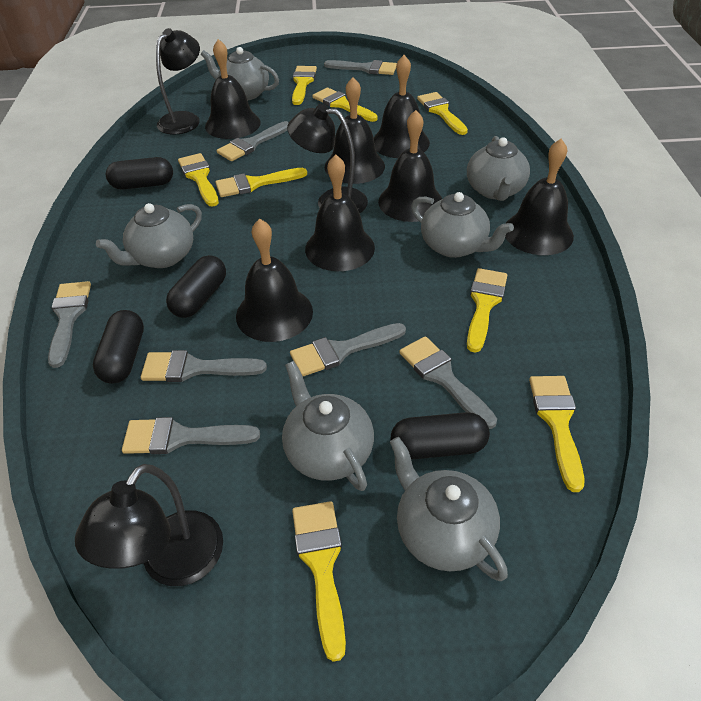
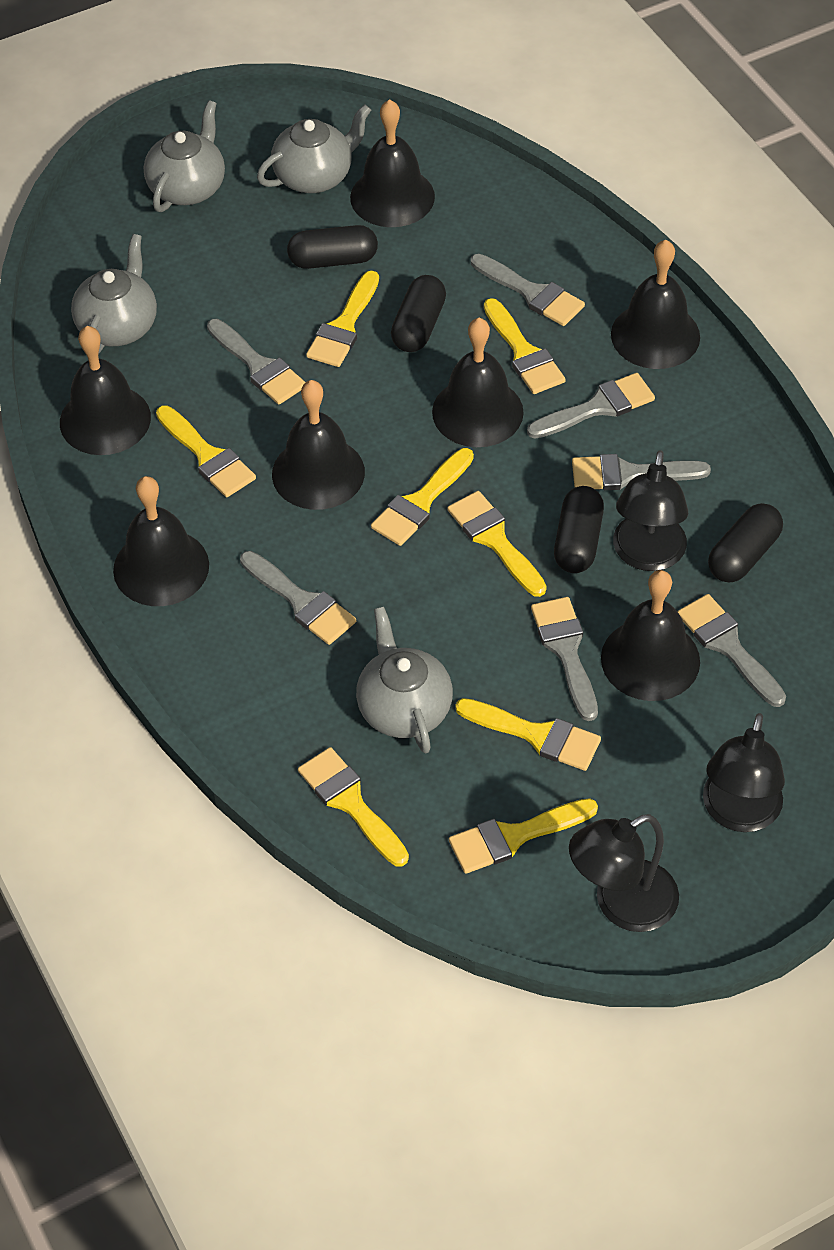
grey teapot: [96,203,202,268] [201,47,279,100] [282,361,374,491] [390,437,508,581] [411,192,514,258] [467,136,530,201] = 6 -> [71,234,157,354] [144,100,225,212] [257,104,371,193] [356,607,453,753] = 4

